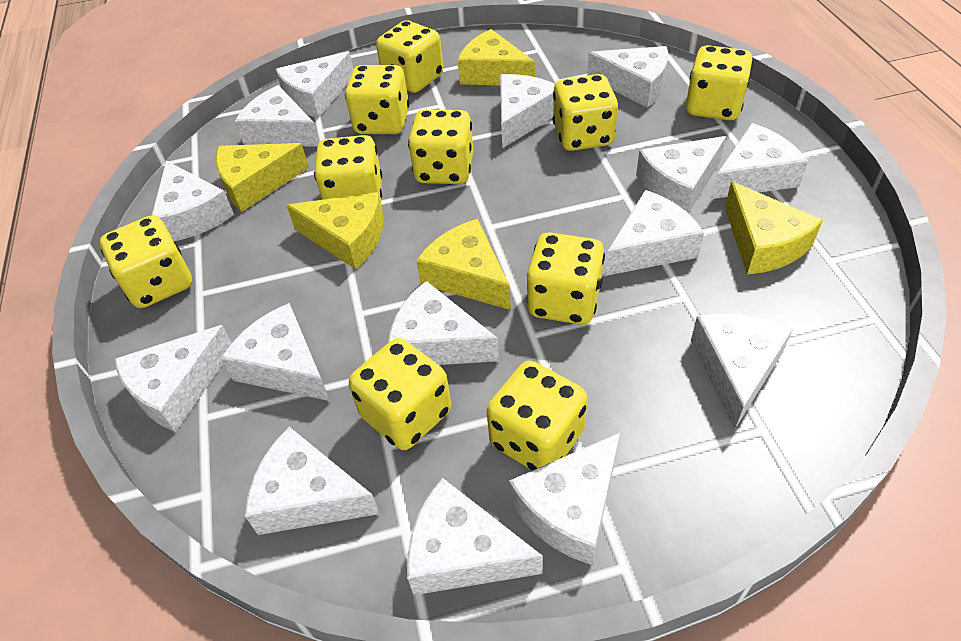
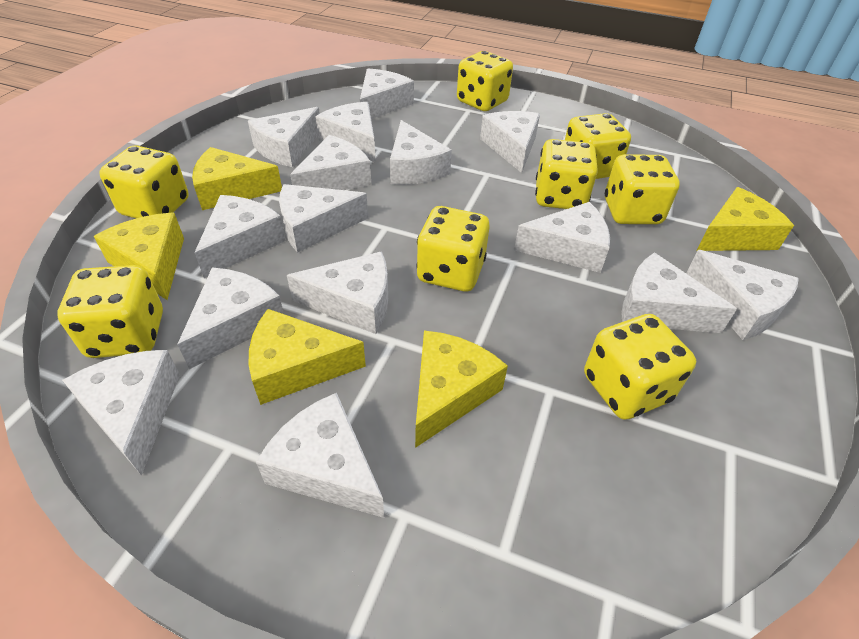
yellow dice: [100,215,192,308] [314,135,382,203] [345,65,409,134] [349,338,451,450] [376,20,443,93] [408,110,473,184] [486,361,588,470] [526,232,605,325] [553,74,618,151] [686,45,753,121] = 10 -> [57,265,163,358] [99,145,189,218] [416,206,490,292] [457,51,513,111] [535,139,598,209] [565,113,631,179] [584,314,696,420] [605,154,680,224] = 8

